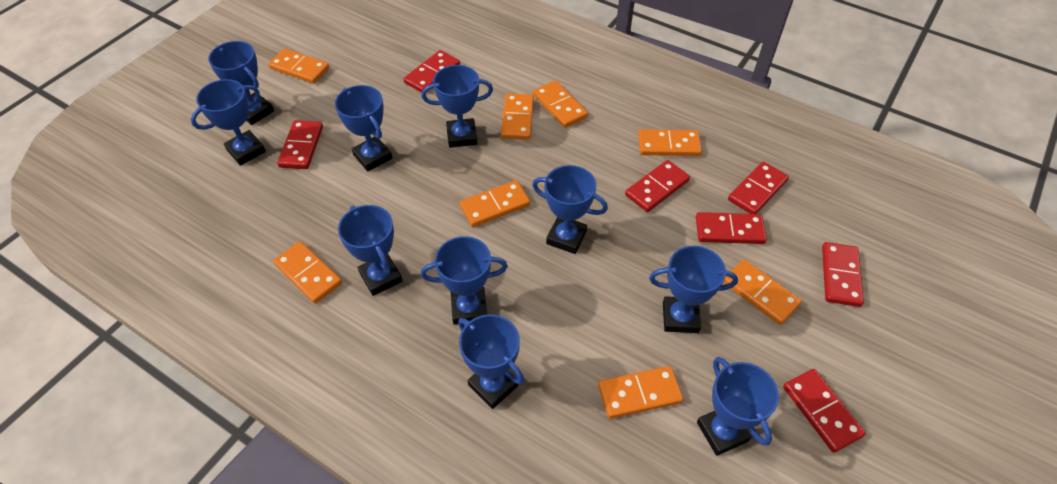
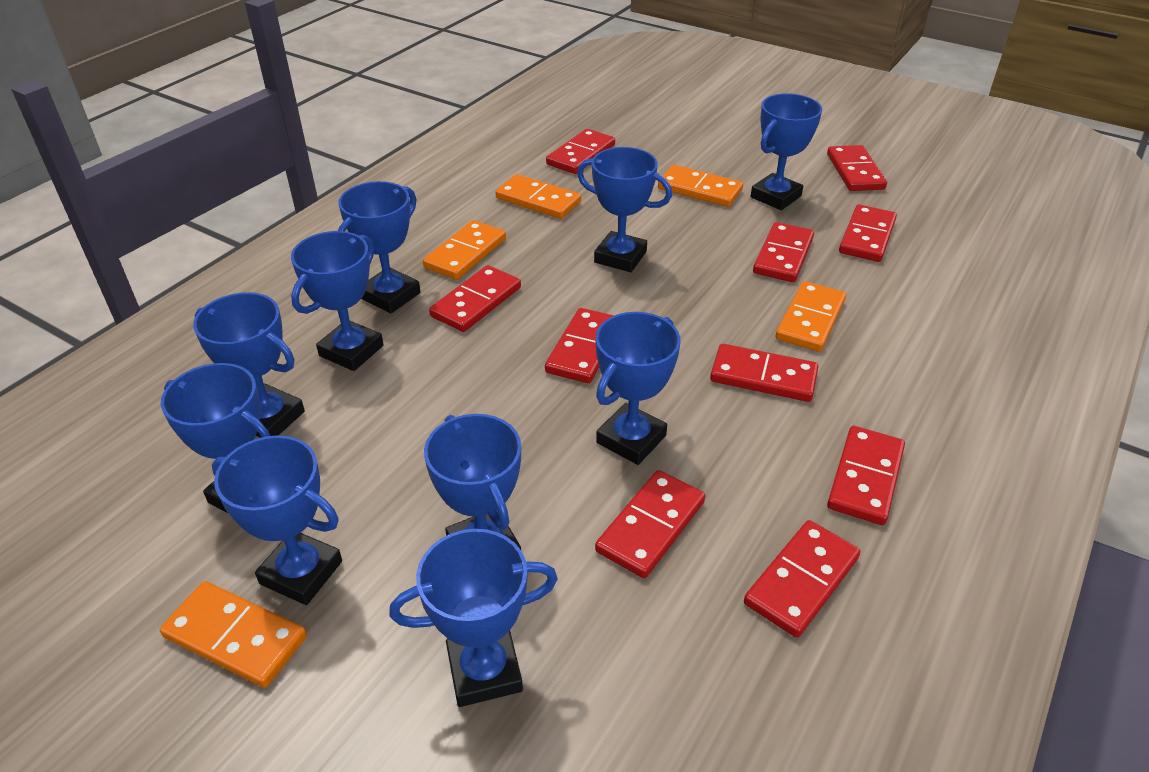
orange domino: [268,48,329,84] [273,241,342,304] [460,180,530,227] [501,93,534,140] [533,80,588,128] [598,366,683,419] [638,129,702,156] [723,259,802,325] = 8 -> [160,581,307,688] [423,220,506,280] [495,174,581,219] [658,165,743,207] [776,281,846,352] = 5
red domino: [277,120,323,169] [404,50,460,93] [625,160,690,212] [696,212,767,244] [728,161,789,214] [783,369,866,453] [822,242,864,307] = 7 -> [429,265,521,332] [545,308,614,383] [546,129,615,174] [595,470,705,578] [710,344,818,402] [744,520,860,638] [753,222,814,282] [827,145,887,191] [827,426,905,525] [839,204,897,262] = 10

